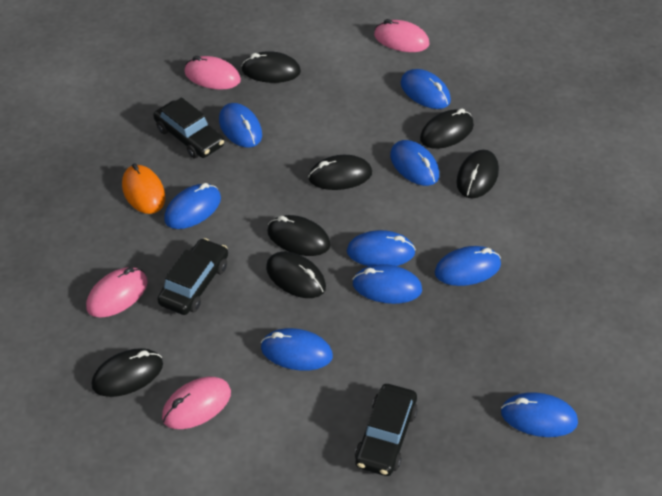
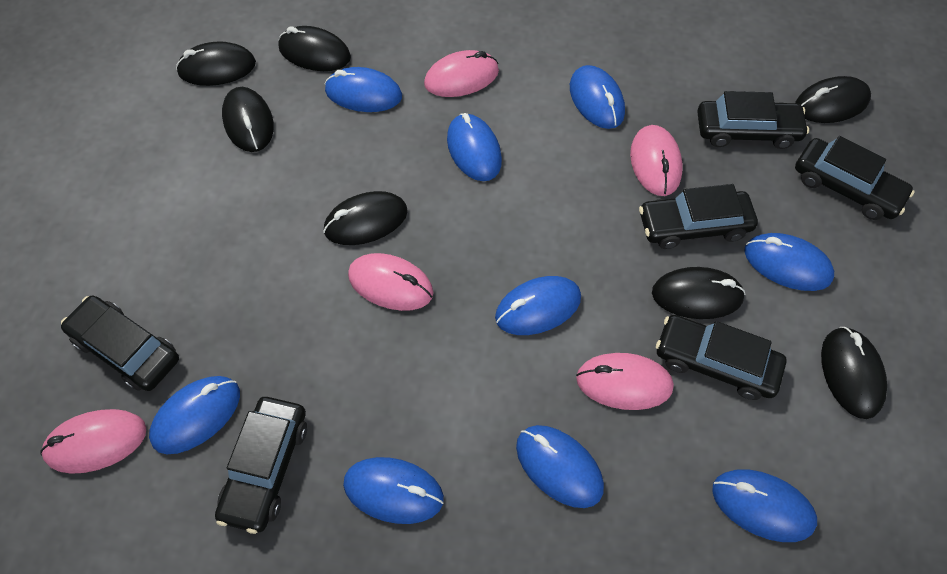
black car: [153,98,224,158] [157,238,228,315] [355,384,418,476] = 3 -> [61,296,179,391] [215,397,307,534] [639,184,758,249] [656,315,786,400] [697,91,809,149] [795,136,915,220] = 6
orange mouse: [122,163,165,214] = 1 -> none = 0
pink mouse: [86,267,148,318] [162,377,231,429] [184,56,241,90] [374,19,430,52] = 4 -> [40,409,146,474] [348,253,434,311] [424,50,499,97] [576,353,674,410] [630,125,683,196] = 5

